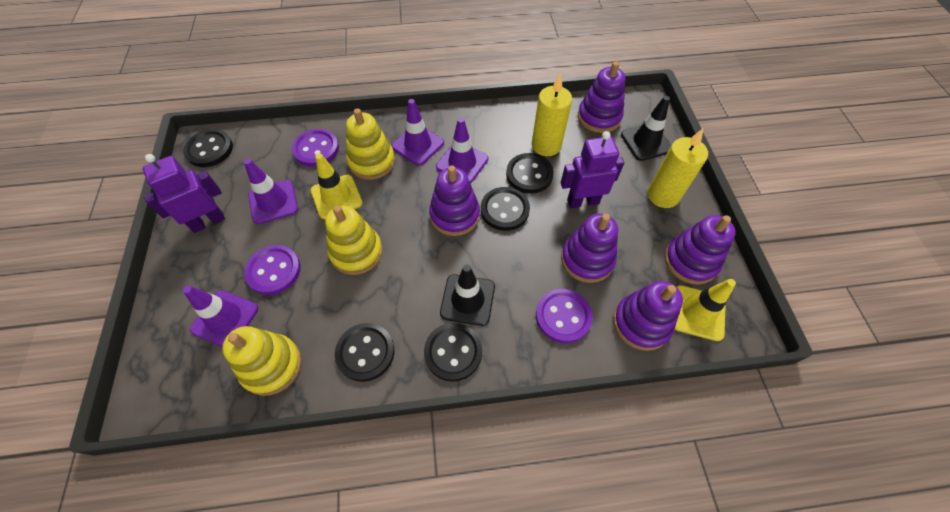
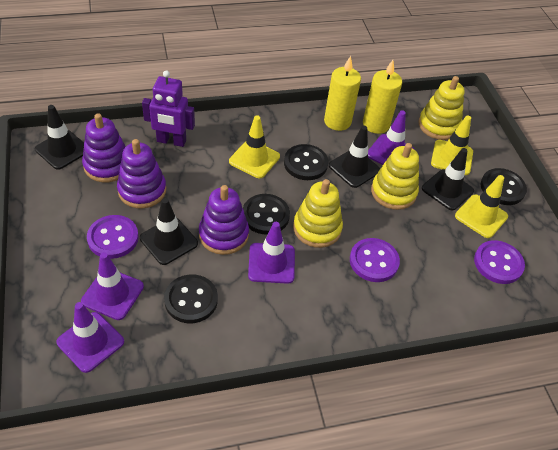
black button: [183,129,233,167] [335,323,395,382] [424,323,482,382] [481,187,530,231] [506,153,554,194] = 5 -> [164,274,218,323] [243,194,290,235] [284,144,328,180] [481,168,527,205] = 4
black traffic cone: [440,264,495,326] [621,96,671,161] = 2 -> [35,105,84,170] [140,198,198,265] [329,125,380,188] [422,148,474,210] = 4
purple robot: [143,154,225,233] [561,131,624,208] = 2 -> [142,70,195,147] = 1
purple stacking toy: [429,165,480,236] [561,213,618,283] [578,62,626,133] [613,281,683,351] [664,215,736,284] = 5 -> [82,113,126,182] [117,139,166,208] [199,185,249,255] = 3
yellow traffic cone: [311,153,363,219] [674,279,736,341] = 2 -> [229,116,280,178] [431,116,473,175] [455,175,508,238] = 3

